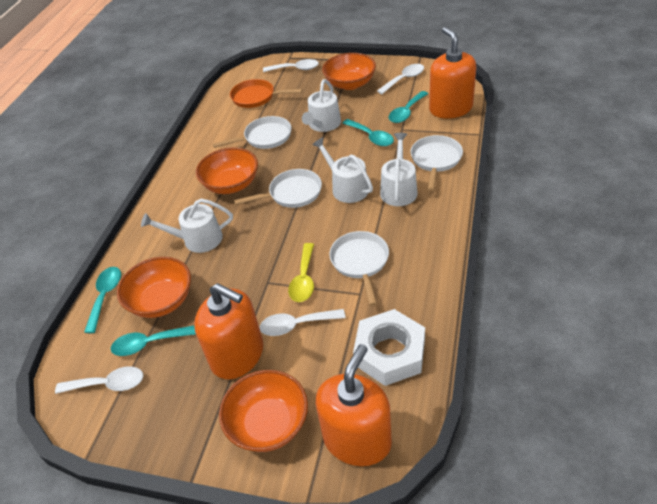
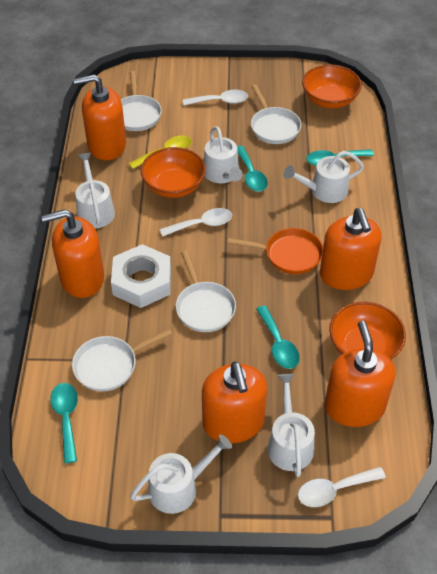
orange bowl: [117,257,191,318] [196,147,258,194] [219,370,308,452] [322,53,376,90] = 4 -> [141,147,206,198] [302,64,362,108] [329,302,406,360] = 3
orange soap dispenser: [194,283,263,379] [316,344,392,466] [429,27,476,119] = 3 -> [41,209,104,298] [74,74,126,160] [202,362,267,443] [320,208,382,290] [325,321,396,427] = 5
white spoon: [55,367,143,394] [260,309,346,336] [263,59,319,72] [377,64,424,94] = 4 -> [160,208,232,237] [183,90,248,105] [298,467,386,507] = 3
white watering can: [141,199,233,253] [302,79,341,132] [312,137,373,203] [380,133,418,206] = 4 -> [75,153,115,228] [130,434,232,514] [204,126,243,183] [268,374,315,477] [284,151,364,203] = 5

